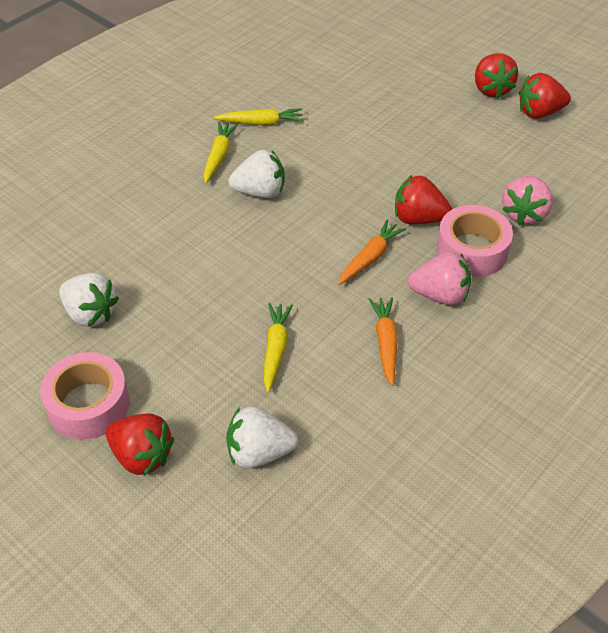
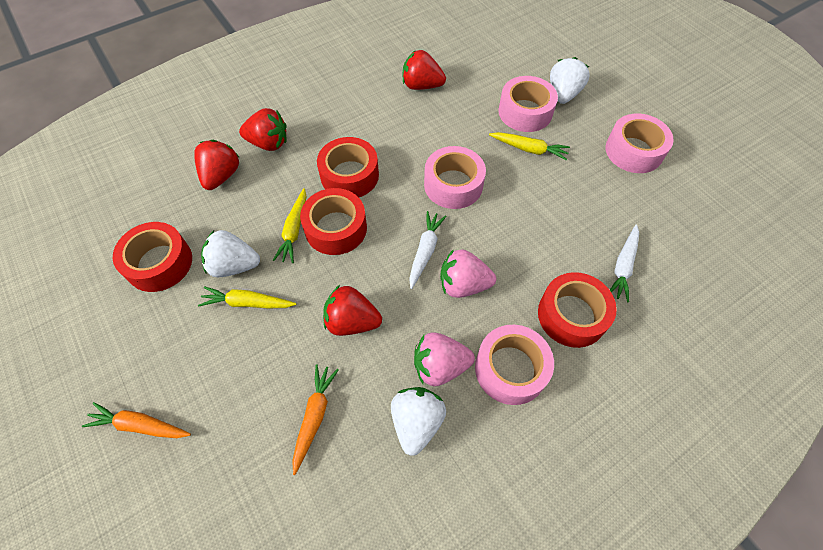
pink tape: [40,352,130,440] [437,205,513,277] = 2 -> [424,146,486,209] [475,325,554,405] [498,76,558,132] [606,113,674,173] = 4
red tape: none = 0 -> [113,222,192,292] [300,188,367,255] [317,137,379,197] [538,272,617,348] = 4
white carrot: none = 0 -> [409,211,446,289] [610,224,639,302] = 2

